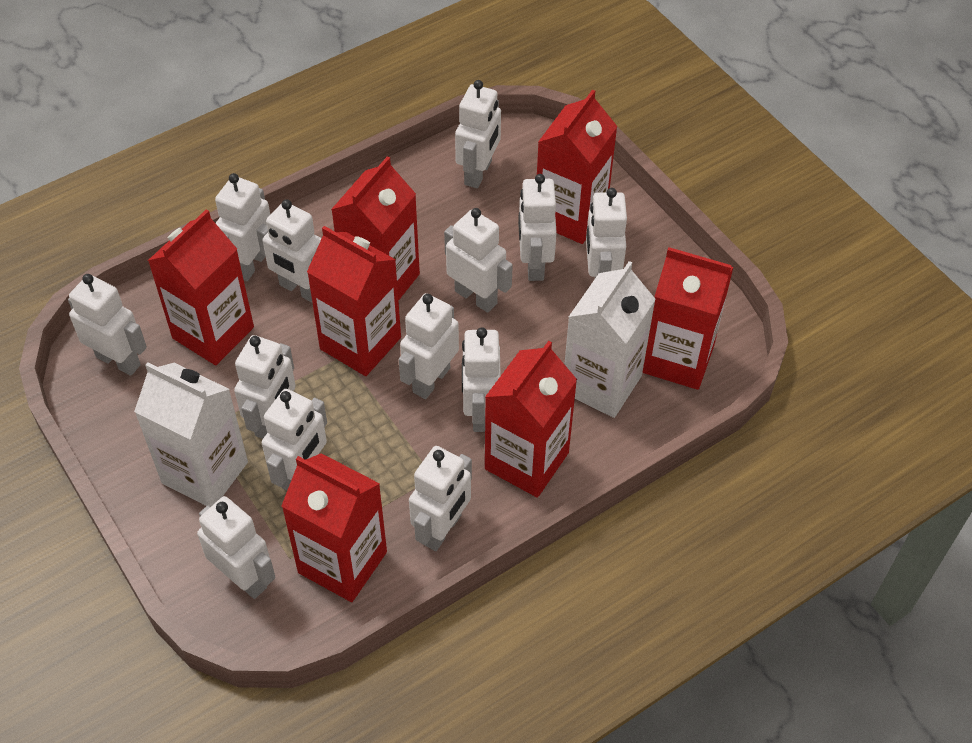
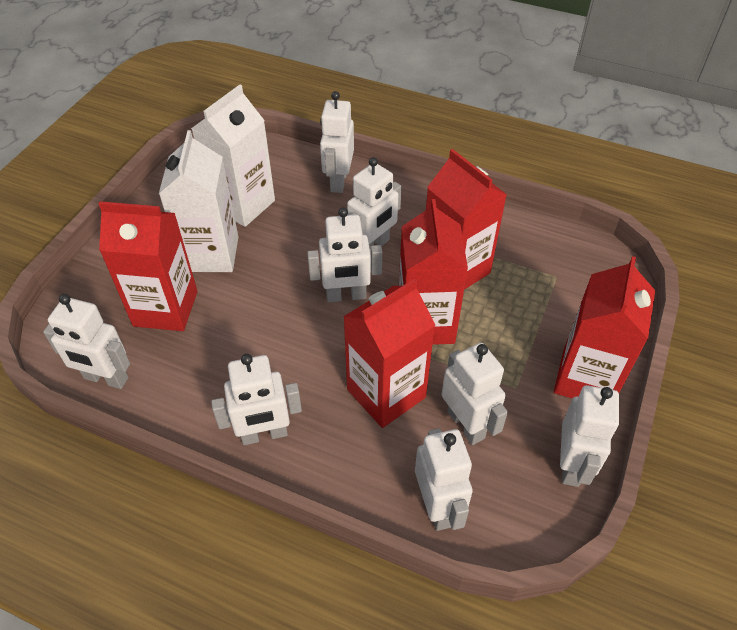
red carton: [148,209,254,365] [282,453,387,602] [307,226,401,376] [331,156,420,301] [485,341,577,497] [537,90,618,244] [642,247,734,390] = 7 -> [98,201,198,331] [343,279,435,428] [399,199,468,345] [426,149,507,290] [554,256,655,399] = 5
white robot: [68,274,147,376] [197,496,276,599] [215,173,270,281] [234,335,296,439] [256,199,322,303] [262,389,327,491] [399,293,459,399] [409,446,472,551] [444,208,513,313] [455,80,501,188] [462,327,501,432] [518,174,557,281] [586,188,627,278] = 13 -> [43,294,130,389] [211,354,302,445] [307,208,382,302] [320,91,354,193] [347,157,402,255] [415,428,473,531] [442,343,508,445] [560,385,619,487] = 8

